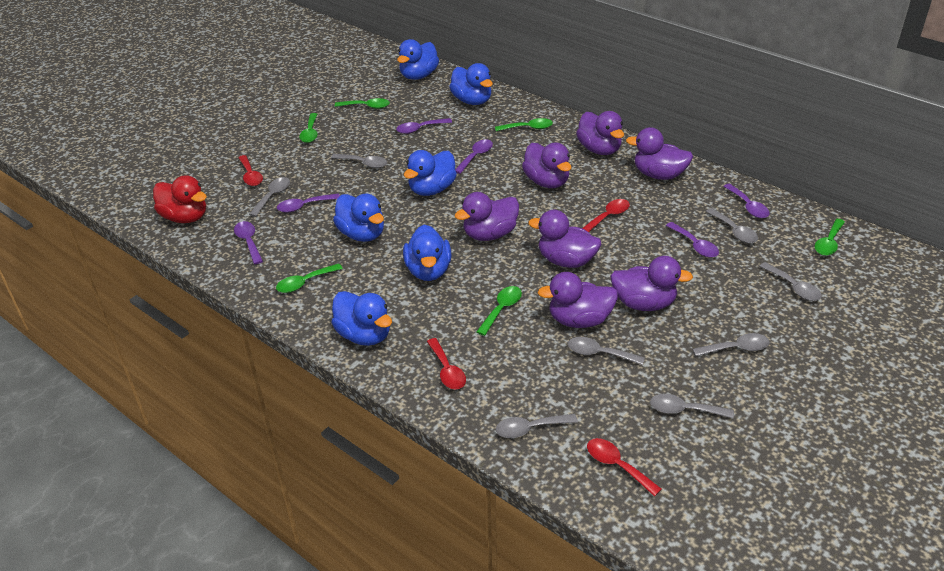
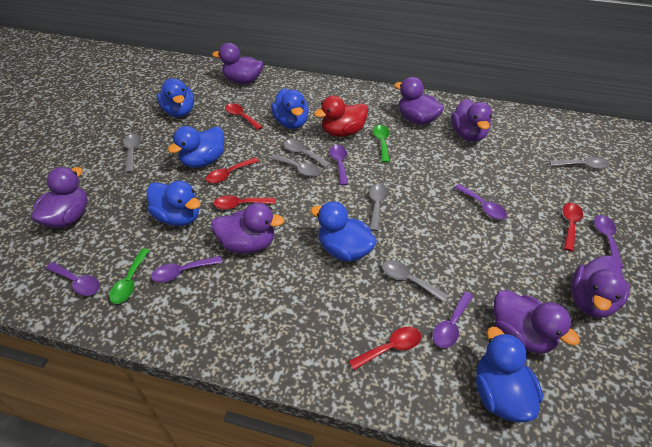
green spoon: [276,263,343,293] [299,113,318,143] [335,98,390,109] [476,286,522,336] [495,118,553,131] [815,219,845,256] = 6 -> [109,248,150,304] [373,125,390,163] = 2
grey spoon: [249,177,290,217] [331,154,387,168] [496,414,578,438] [568,337,645,365] [650,394,734,418] [692,333,770,357] [706,208,758,243] [759,262,822,301] = 8 -> [124,134,141,173] [270,154,320,177] [284,139,331,168] [369,184,388,231] [382,260,448,302] [549,157,610,169] = 6
red spoon: [238,155,263,186] [427,338,466,390] [582,199,630,232] [587,438,662,496] = 4 -> [206,157,259,183] [213,195,276,210] [225,103,263,130] [349,327,421,370] [562,203,583,252] = 5

